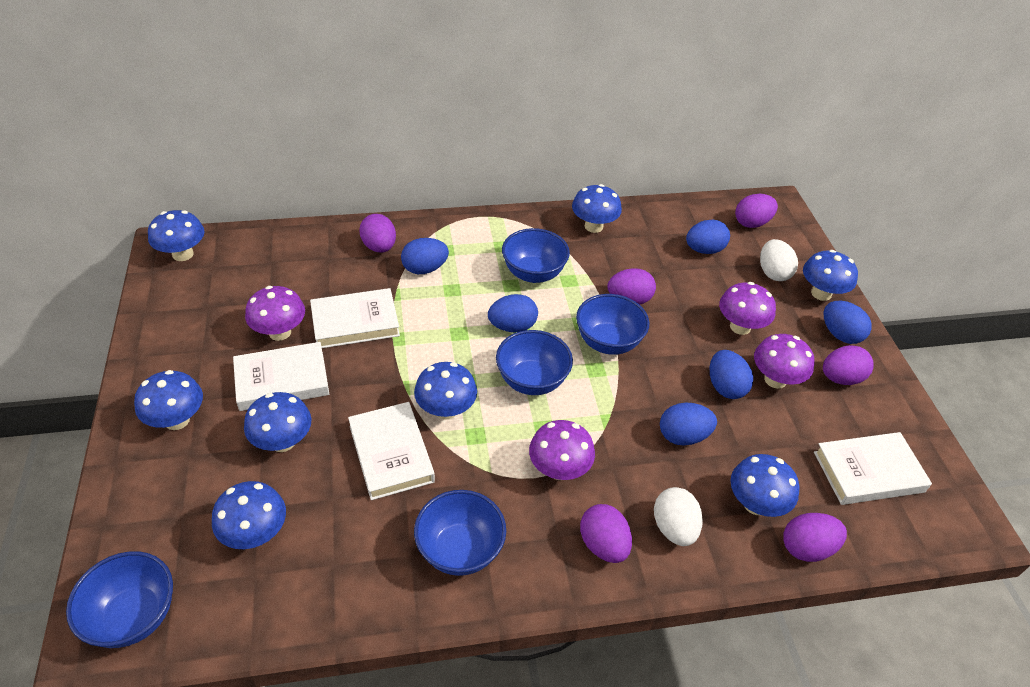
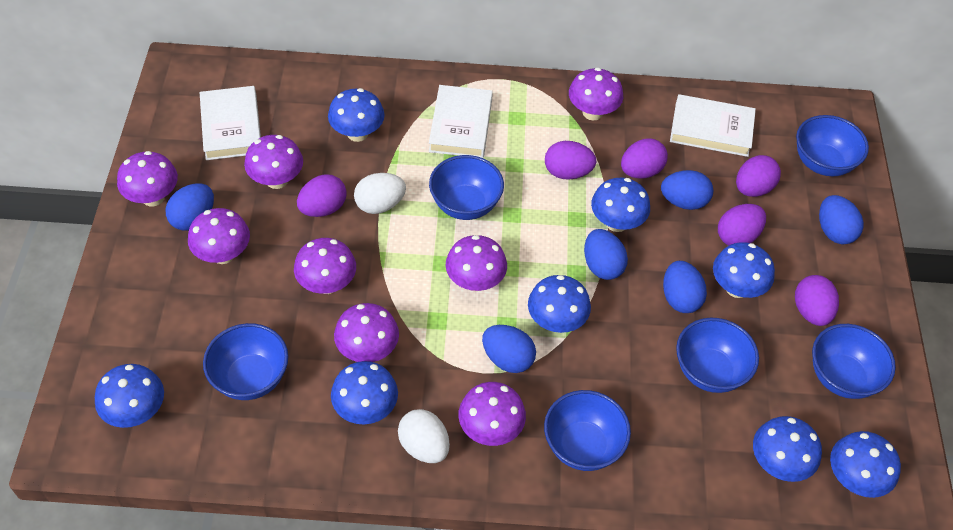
blue bowl: [66,551,173,648] [414,490,506,576] [496,330,573,395] [502,228,570,283] [576,294,649,355] = 5 -> [203,323,288,400] [429,155,504,220] [544,390,631,471] [676,318,759,393] [796,115,869,176] [812,324,896,399] = 6
purple mushroom: [245,286,305,341] [529,420,595,480] [719,282,776,335] [754,334,814,389] = 4 -> [117,151,178,206] [188,208,250,264] [244,135,303,189] [294,238,356,294] [334,303,399,362] [446,235,507,291] [458,382,526,446] [569,68,623,121] = 8
white book: [233,342,329,411] [310,288,400,348] [348,402,435,500] [814,432,932,505] = 4 -> [200,86,261,160] [429,85,493,158] [670,94,756,157] = 3

